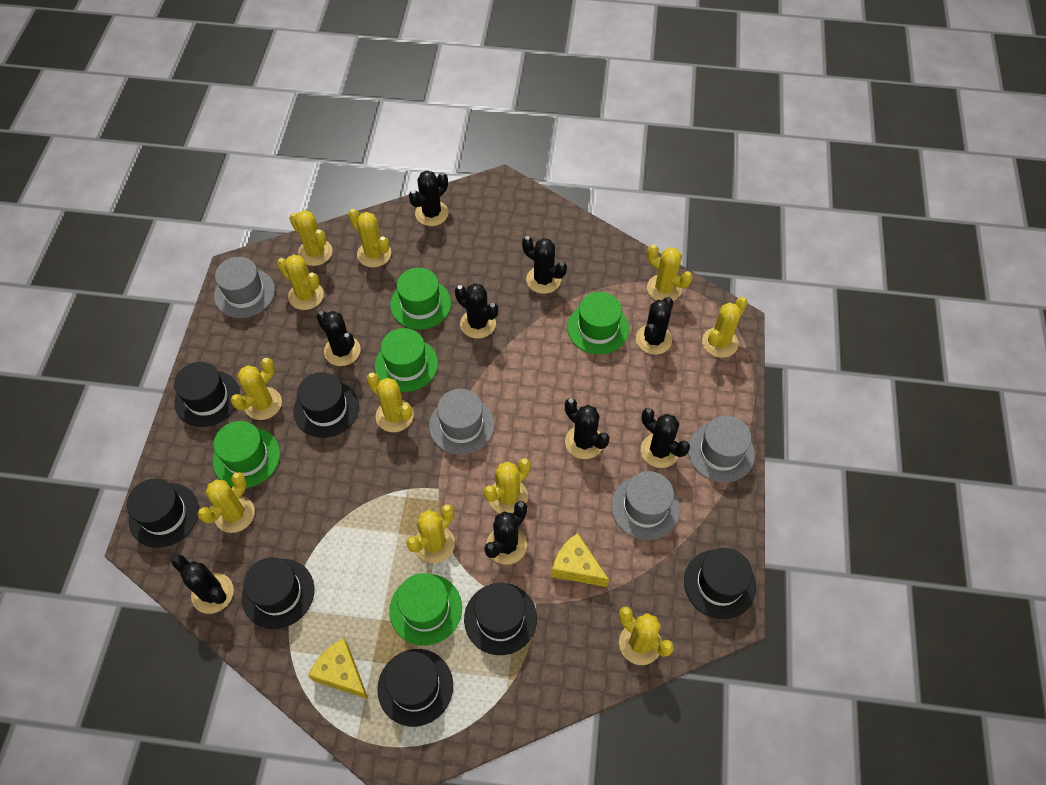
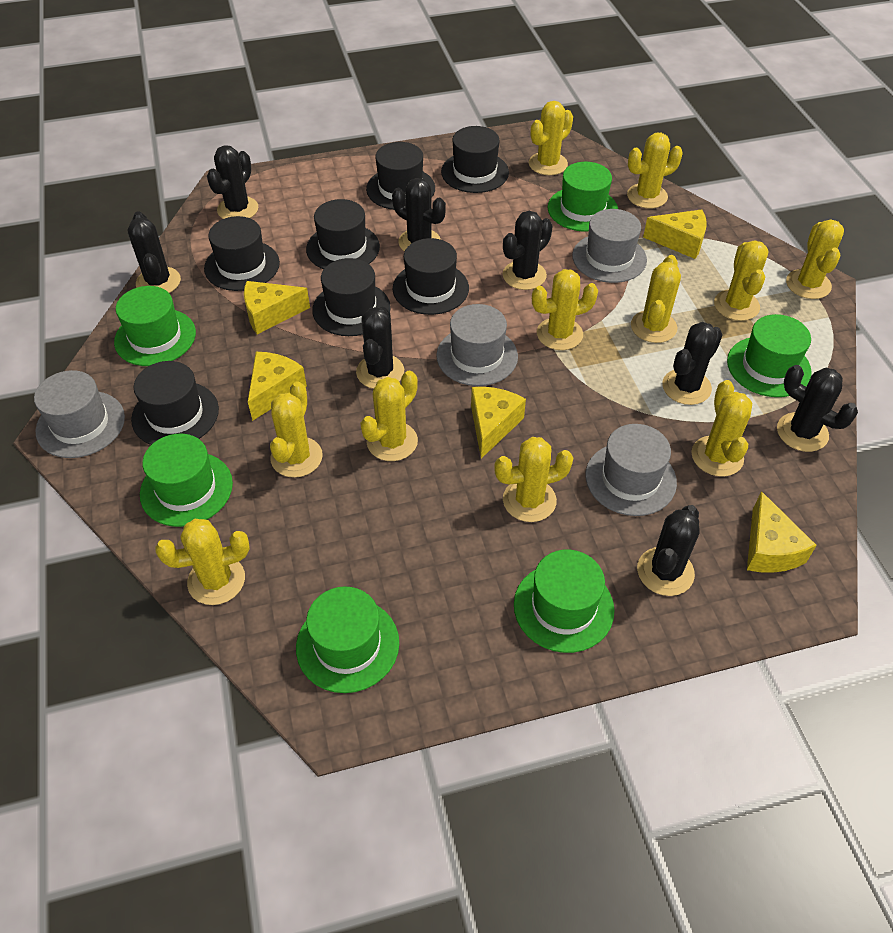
black cactus: [171,554,234,614] [316,311,360,366] [409,171,449,226] [455,283,498,339] [484,501,527,565] [522,236,567,294] [565,398,610,459] [636,297,673,355] [641,408,690,468] = 9 -> [128,211,181,293] [207,145,258,219] [356,307,404,389] [392,178,446,252] [503,211,553,290] [637,505,700,596] [662,322,722,405] [777,365,858,452] = 8
green hat: [213,421,280,488] [375,328,438,392] [389,573,462,646] [390,268,451,329] [567,292,629,354] = 5 -> [114,286,196,366] [140,434,233,527] [296,586,399,693] [514,550,614,653] [548,162,618,232] [727,314,812,397] = 6
yellow cheese: [308,638,368,699] [551,533,609,587] = 2 -> [244,281,310,334] [248,352,307,421] [471,387,526,459] [643,209,707,259] [747,491,817,573] = 5

